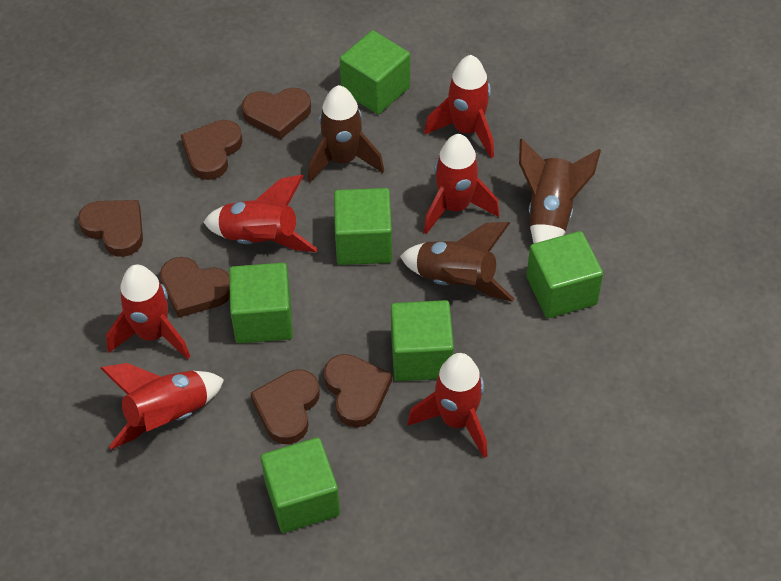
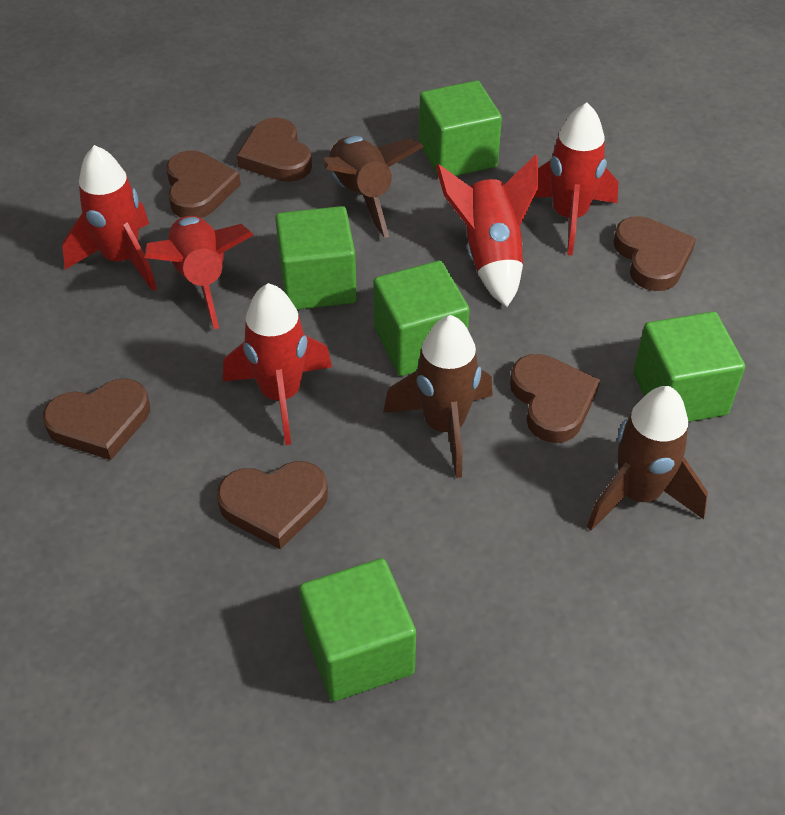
green cube: [229,263,293,343] [261,437,340,533] [334,188,392,265] [340,30,410,114] [391,300,454,381] [527,231,603,318] = 6 -> [275,206,357,310] [299,558,416,702] [373,261,470,376] [419,80,502,176] [633,311,745,422] = 5
red rocket: [100,363,224,450] [106,264,190,359] [204,175,318,252] [408,353,487,458] [424,55,494,158] [424,134,499,234] = 6 -> [62,145,157,291] [144,216,253,329] [223,283,332,445] [436,155,539,307] [534,103,618,255] = 5

